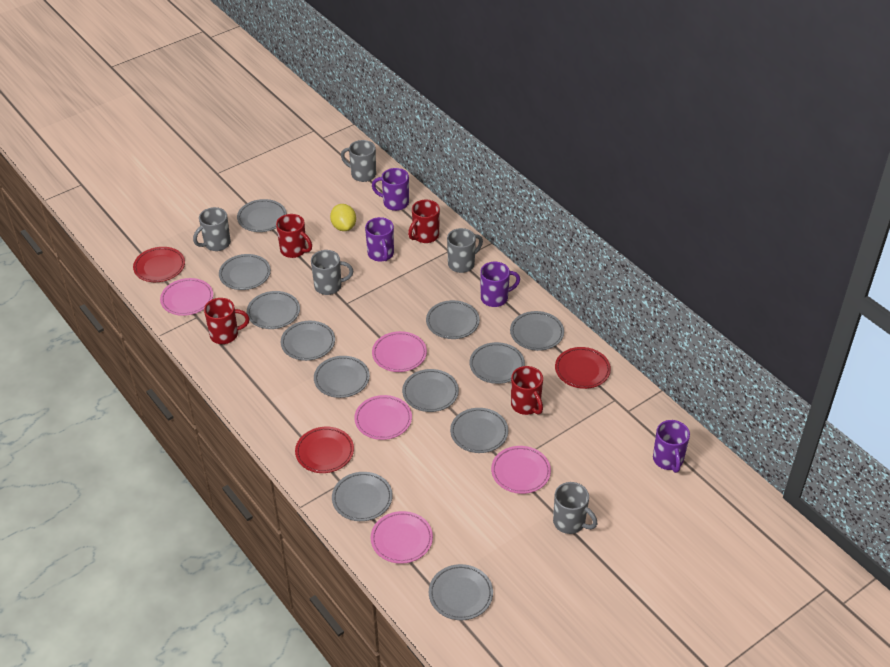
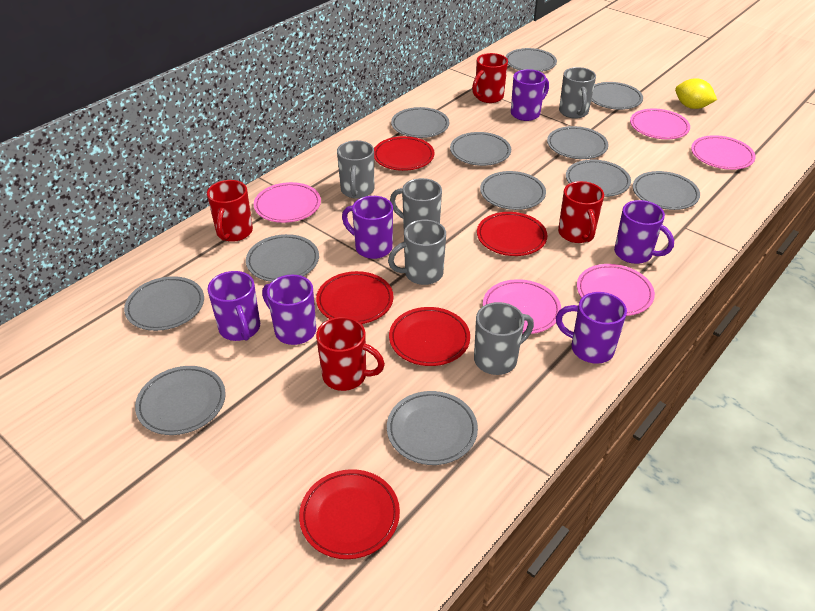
purple mug: [365,217,394,262] [372,168,409,211] [480,262,520,307] [653,420,690,473] = 4 -> [207,271,260,341] [262,275,316,345] [342,196,393,259] [511,69,549,121] [556,292,627,364] [614,200,674,264] = 6
red plate: [133,247,185,282] [295,427,354,473] [555,347,611,389] = 3 -> [299,469,400,559] [316,271,394,324] [374,136,434,171] [389,307,470,366] [477,212,547,256] = 5

